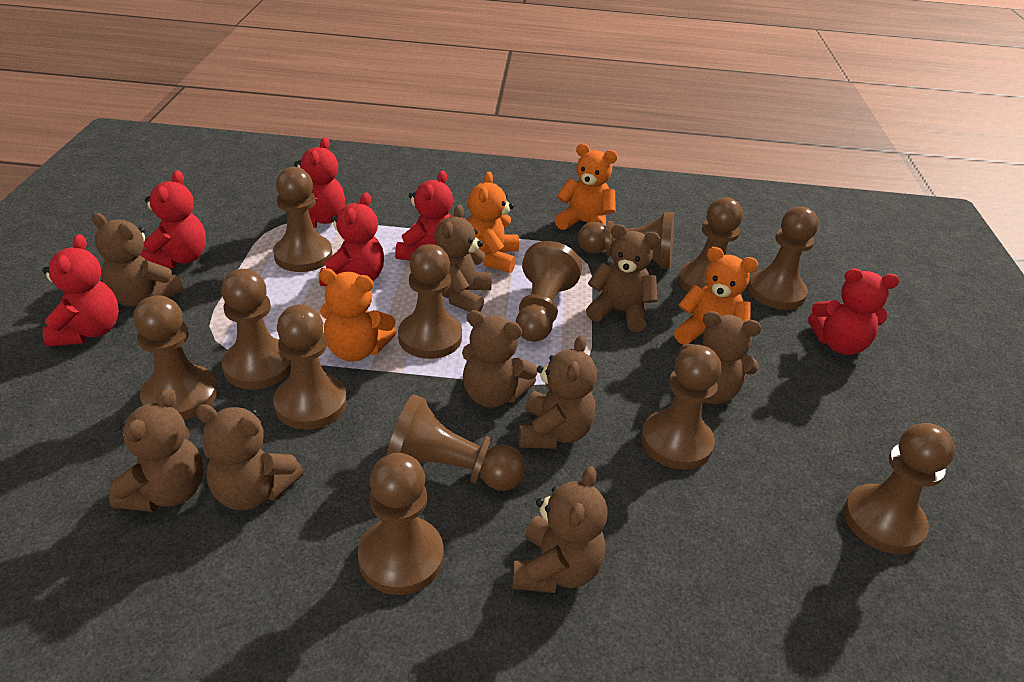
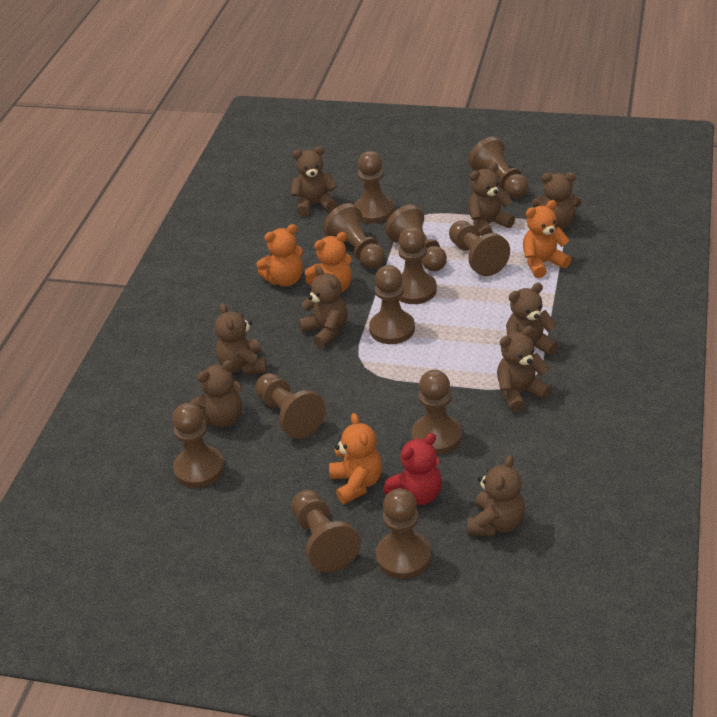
brown pawn: [133,295,218,420] [221,269,291,390] [273,167,332,272] [273,304,347,430] [358,453,444,595] [386,394,525,491] [398,244,462,359] [516,241,582,342] [578,212,674,269] [641,345,721,470] [678,197,743,293] [748,207,819,310] [844,423,955,554] = 13 -> [172,403,224,488] [255,373,326,439] [292,490,361,572] [323,203,385,269] [354,151,394,224] [369,265,415,344] [376,488,431,579] [385,205,447,271] [398,227,437,304] [411,370,462,455] [449,220,510,276] [468,137,528,198] = 12
red teddy bear: [42,234,119,347] [140,170,206,268] [294,137,345,228] [319,192,384,286] [395,171,453,260] [808,268,899,355] = 6 -> [383,433,442,505] = 1

